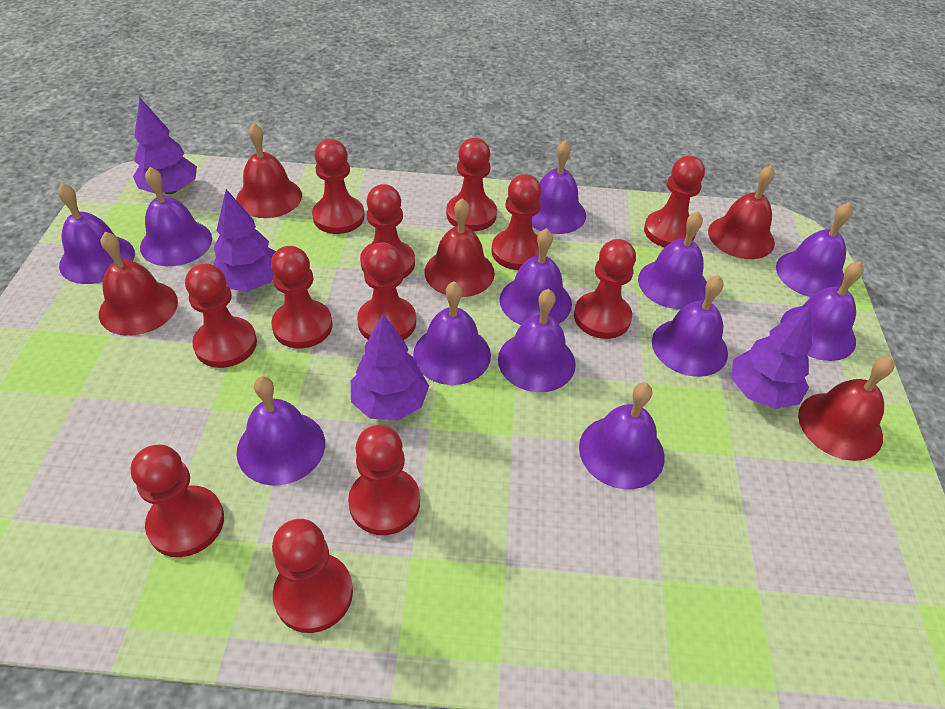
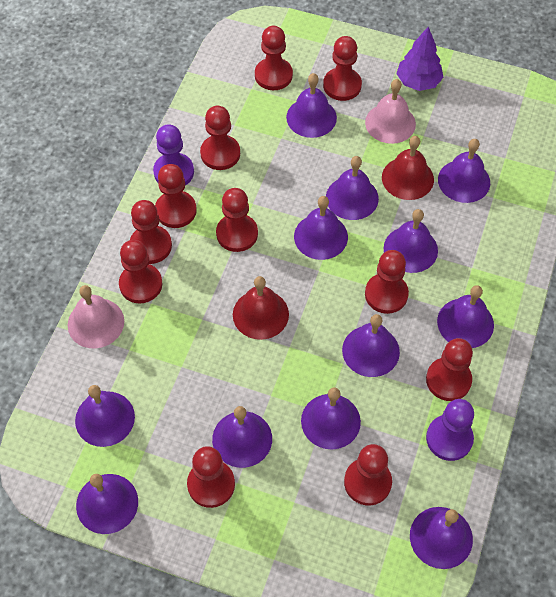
pink bell: none = 0 -> [68,285,124,348] [365,79,416,144] = 2
purple pawn: none = 0 -> [153,124,194,185] [426,399,474,461] = 2
purple tree: [133,98,197,194] [214,189,276,291] [351,314,429,421] [731,305,812,409] = 4 -> [397,27,444,91] = 1
red bell: [99,232,178,336] [236,123,302,218] [424,198,495,297] [708,165,775,259] [798,357,894,461] = 5 -> [233,276,289,340] [382,136,434,200] = 2
red pawn: [131,445,224,557] [185,263,257,368] [271,246,333,348] [272,519,353,633] [312,139,365,234] [348,425,420,535] [357,243,416,340] [360,184,415,279] [446,138,497,231] [491,174,542,270] [574,239,636,339] [644,155,705,247] = 12 -> [119,240,162,303] [130,200,172,264] [155,164,197,228] [187,446,235,508] [200,106,240,170] [216,188,258,252] [255,26,293,90] [323,36,362,101] [344,444,392,505] [365,250,409,314] [426,338,473,401] = 11

